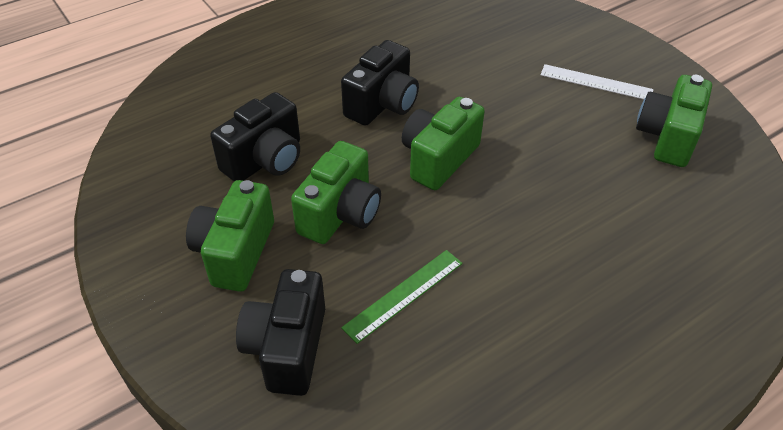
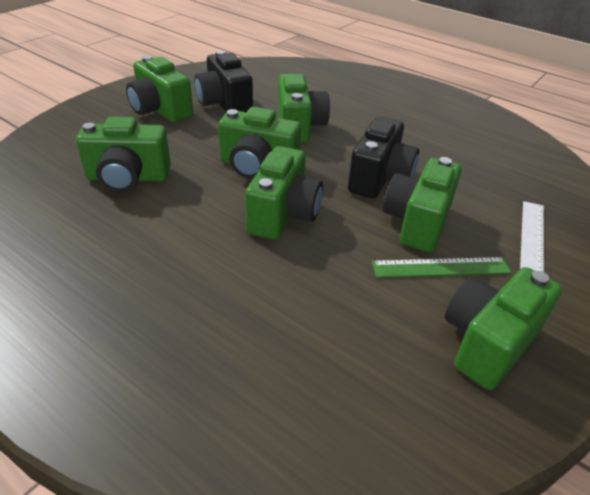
black camera: [210,92,300,181] [236,269,325,396] [341,40,419,126] = 3 -> [194,50,253,112] [348,117,419,198] = 2
green camera: [186,180,274,292] [291,141,381,244] [402,97,485,190] [636,75,712,167] = 4 -> [76,117,171,192] [126,56,193,123] [218,107,301,179] [245,146,323,240] [278,74,330,143] [383,157,462,252] [445,267,562,390] = 7

